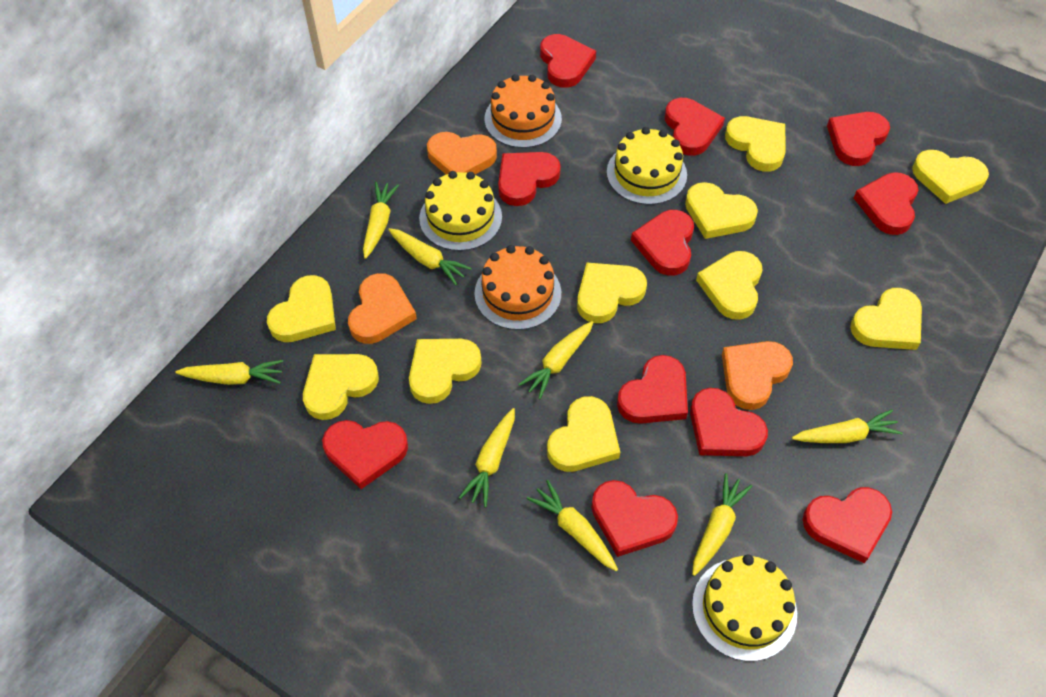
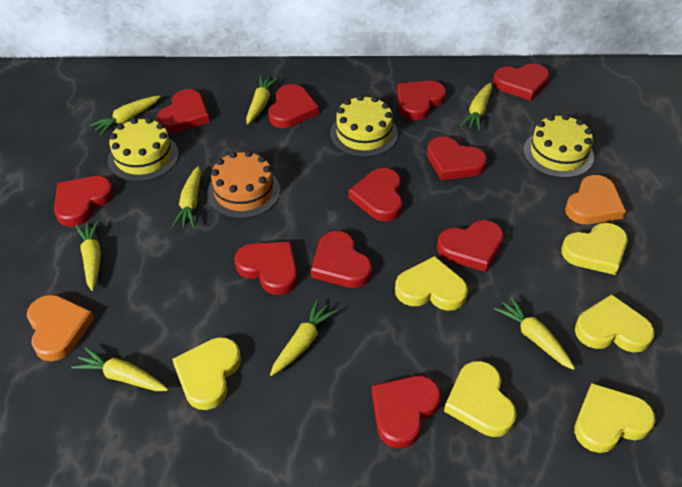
orange cake: [475,245,561,330] [484,74,562,148] = 2 -> [207,150,280,219] = 1
orange heart: [348,273,417,344] [427,132,497,174] [722,341,793,410] = 3 -> [27,295,94,361] [565,175,626,224] = 2
yellow heart: [267,275,336,342] [303,354,379,420] [409,339,482,404] [547,396,620,472] [577,263,647,323] [685,182,758,239] [696,251,763,320] [725,116,786,172] [850,288,922,350] [912,150,989,204] = 10 -> [172,337,241,410] [395,256,468,311] [444,361,516,437] [561,223,628,275] [574,383,655,453] [575,294,655,353] = 6

